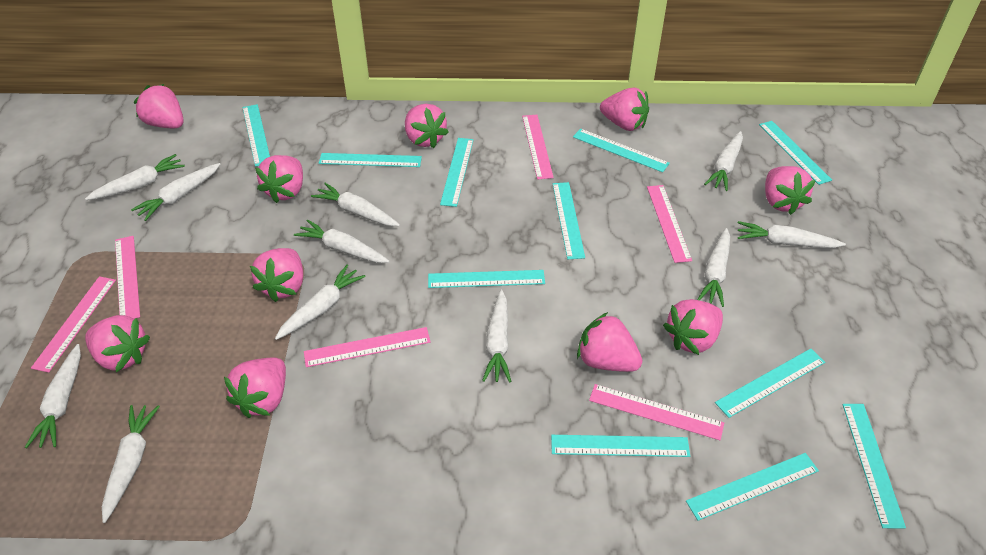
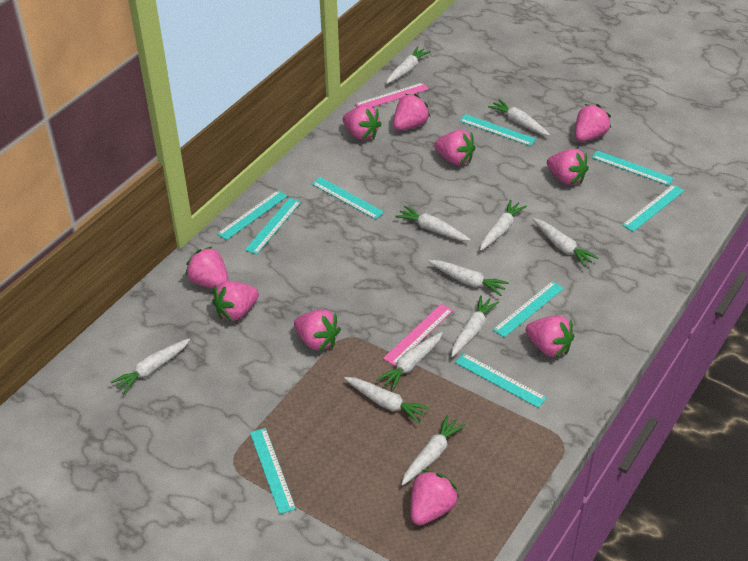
pink ruler: [31,276,116,373] [115,236,140,319] [304,327,431,367] [522,115,554,179] [589,384,724,440] [647,185,692,263] = 6 -> [355,83,428,107] [383,304,453,366] = 2
turquoise ruler: [242,104,270,167] [319,153,422,167] [428,270,545,288] [440,138,474,207] [551,435,690,457] [553,182,585,259] [573,129,670,172] [686,453,819,521] [715,349,825,418] [759,121,832,185] [842,404,906,528] = 11 -> [217,190,287,240] [245,198,301,255] [250,428,296,514] [312,177,384,219] [455,353,547,408] [459,114,536,146] [493,281,564,337] [592,150,674,186] [622,184,684,232] = 9

